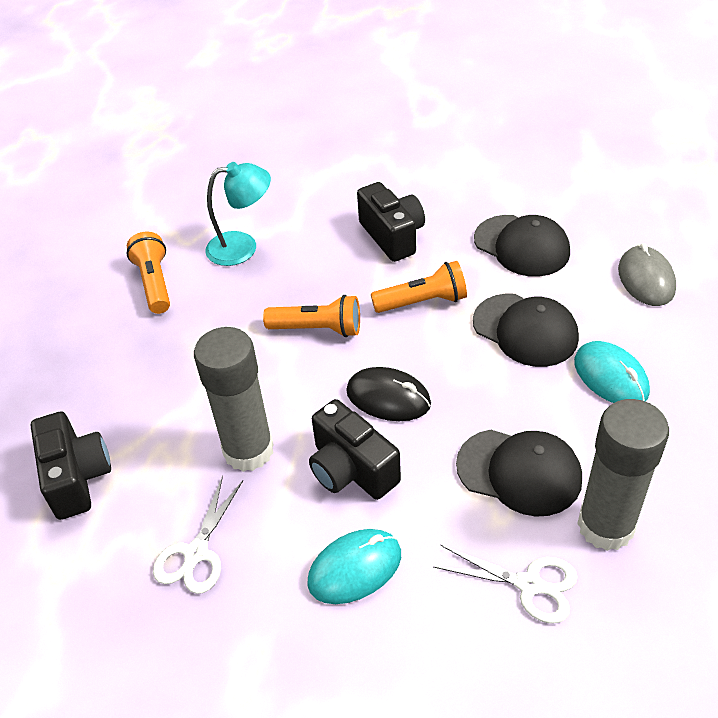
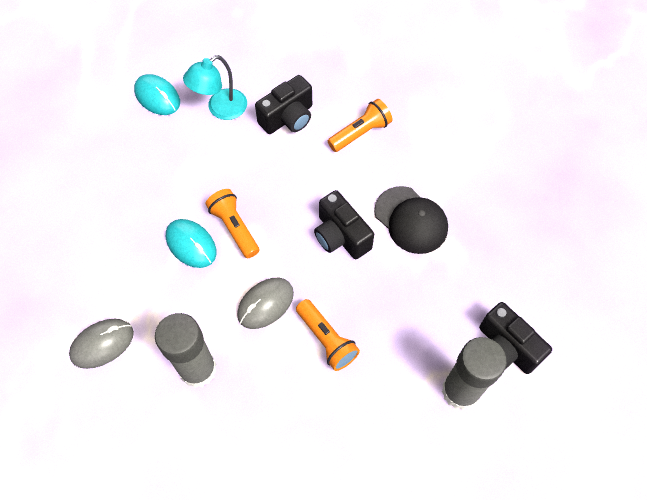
black cap: [456,430,582,517] [473,293,579,367] [474,215,570,277] = 3 -> [374,186,448,254] = 1
black mouse: [346,367,431,421] = 1 -> none = 0
grey mouse: [618,243,676,306] = 1 -> [69,319,134,369] [237,278,294,329] = 2
white scissors: [153,476,243,594] [434,545,578,624] = 2 -> none = 0

